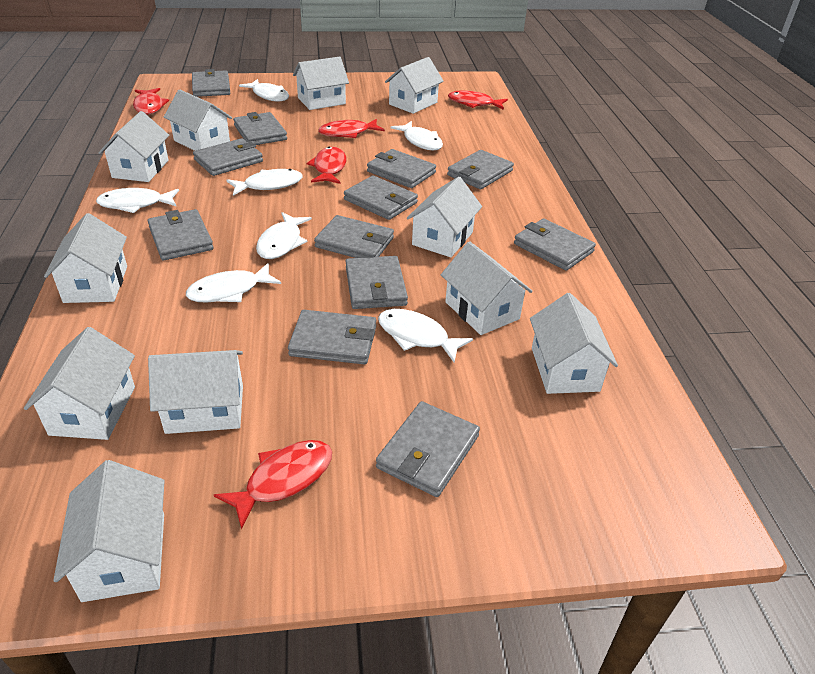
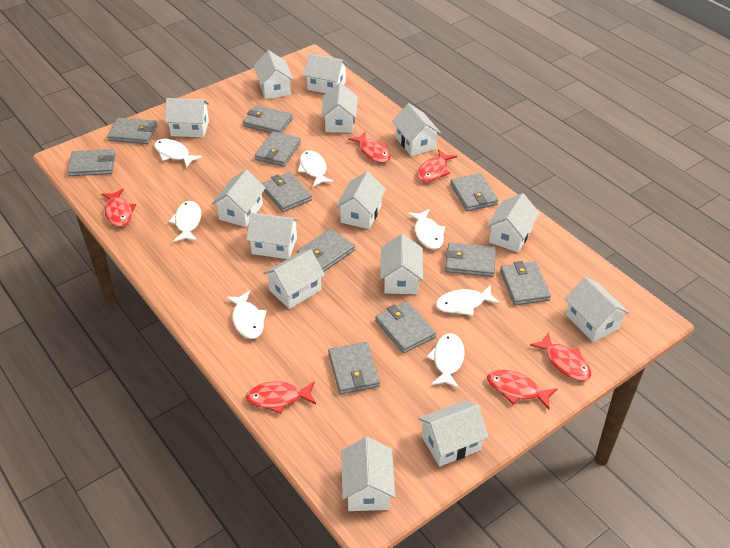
grey wallet: [148,209,214,261] [192,69,230,97] [193,138,263,176] [233,112,287,145] [288,310,376,364] [314,215,394,258] [344,175,418,220] [346,256,408,309] [367,149,436,188] [376,401,480,497] [447,150,514,189] [514,218,596,271] = 12 -> [67,149,116,176] [107,118,157,144] [243,105,293,133] [255,131,301,167] [261,172,312,212] [297,228,355,272] [328,342,380,394] [375,301,436,353] [445,242,496,277] [450,173,498,211] [500,261,551,305] = 11
red fish: [133,88,169,114] [214,440,332,530] [307,147,346,184] [318,119,385,138] [448,90,508,110] = 5 -> [101,189,136,227] [246,381,316,414] [348,132,391,163] [417,149,457,183] [487,370,557,410] [530,332,591,381] = 6
white house: [24,327,135,440] [44,213,127,303] [53,460,165,602] [99,111,169,182] [148,350,243,434] [164,89,232,151] [293,57,349,110] [385,57,444,114] [407,177,482,257] [441,241,533,335] [530,293,618,394] = 11 -> [165,98,209,137] [212,169,266,227] [246,212,299,259] [254,50,293,99] [263,249,325,309] [304,53,348,93] [321,83,358,133] [336,171,386,229] [341,436,395,511] [380,234,423,294] [392,104,441,156] [418,400,489,467] [487,193,540,252] [565,277,630,342] = 14

